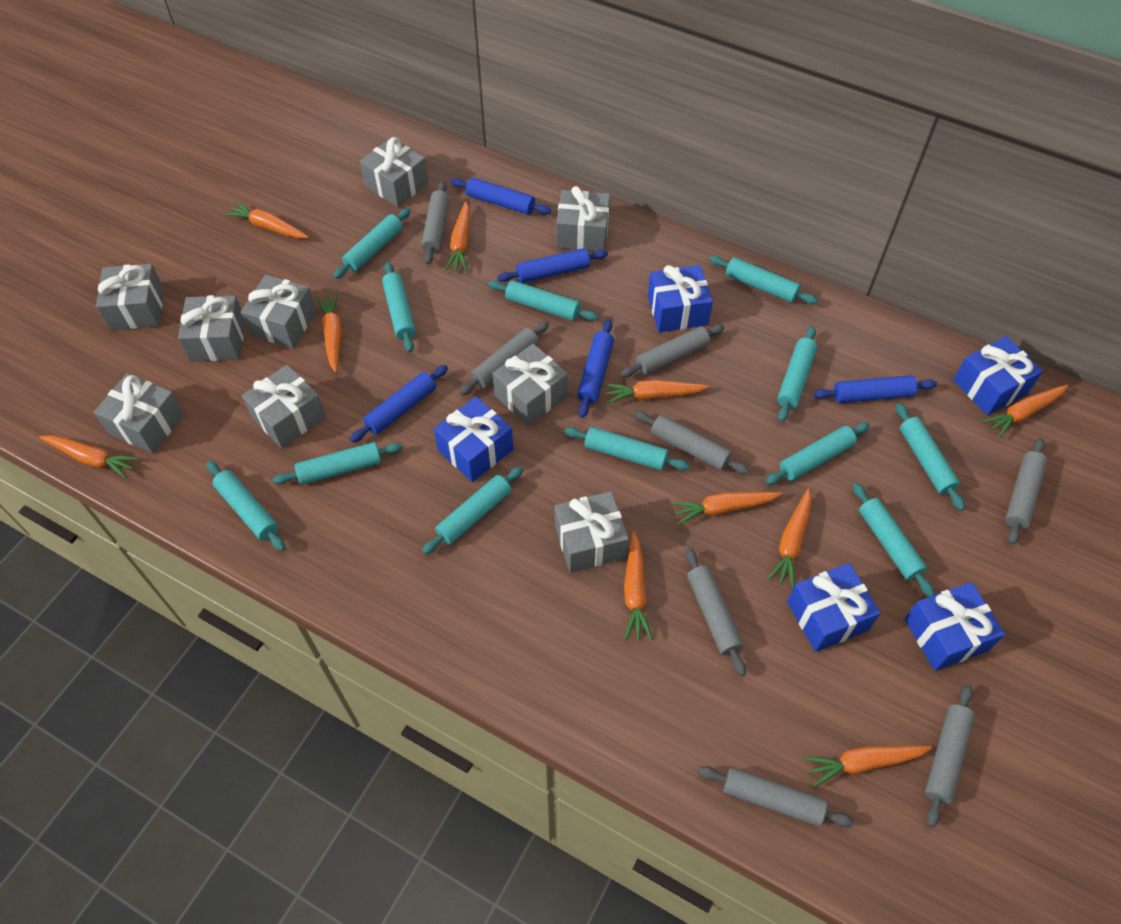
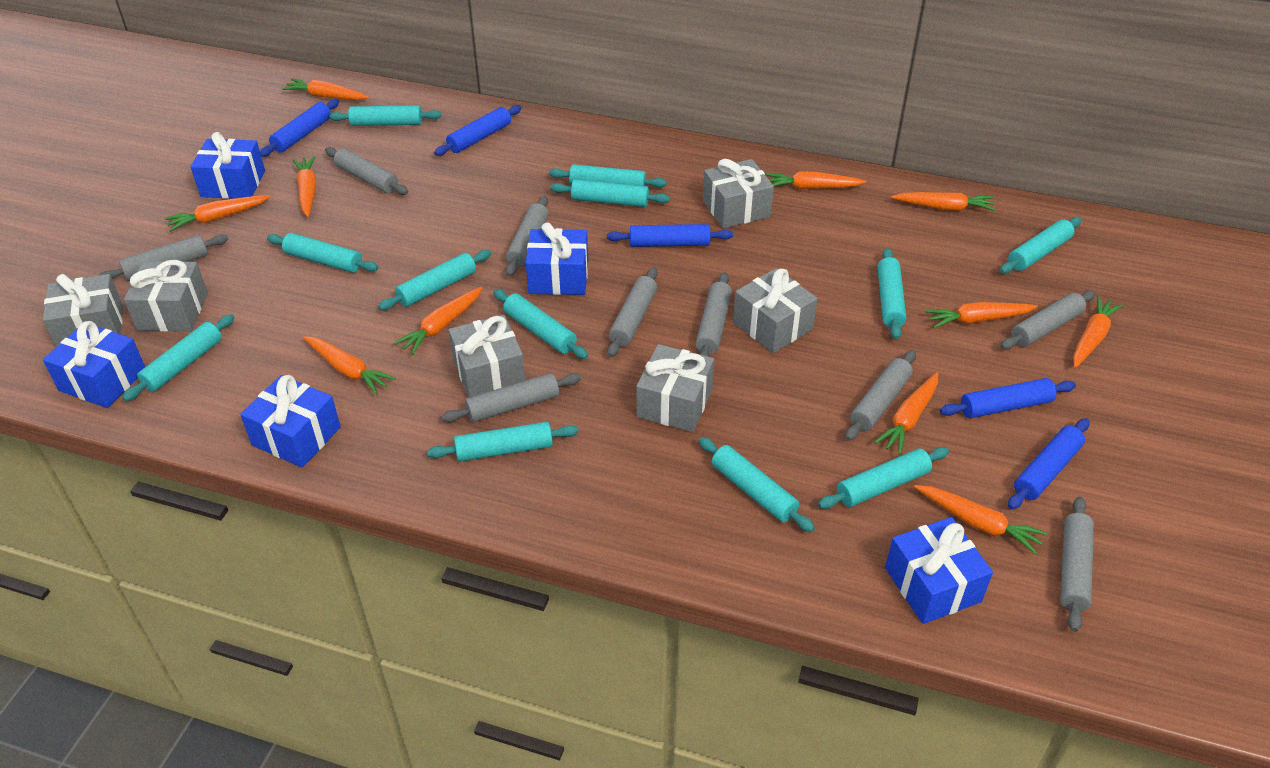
grey gift: [94,373,184,453] [96,264,164,330] [178,295,245,362] [240,275,317,348] [242,365,326,448] [360,137,429,207] [492,344,568,426] [554,491,629,573] [556,186,610,251] = 9 -> [43,274,123,347] [124,260,208,332] [449,315,526,398] [636,344,714,432] [703,159,774,229] [733,268,818,353] = 6
grey rolling pin: [421,181,449,265] [459,321,549,395] [620,324,724,377] [634,411,750,475] [685,548,746,676] [698,766,854,827] [925,685,975,827] [1005,438,1047,544] = 8 -> [98,234,228,281] [325,147,408,195] [441,373,581,423] [506,196,549,276] [607,267,658,357] [695,272,732,357] [845,350,916,441] [1000,290,1095,350] [1060,497,1094,632] = 9
orange carrot: [39,435,139,478] [224,201,309,238] [316,293,342,373] [445,201,470,271] [605,380,710,403] [624,532,653,640] [671,492,782,525] [768,489,811,588] [805,746,932,787] [982,385,1069,439] = 10 -> [165,195,270,232] [282,79,369,100] [293,156,316,217] [303,336,396,395] [394,287,482,355] [765,172,866,189] [874,372,938,455] [891,192,996,211] [914,485,1047,554] [925,302,1038,328] [1073,296,1123,368] = 11

